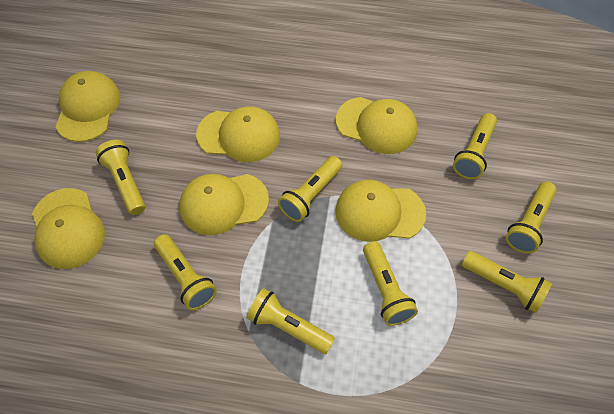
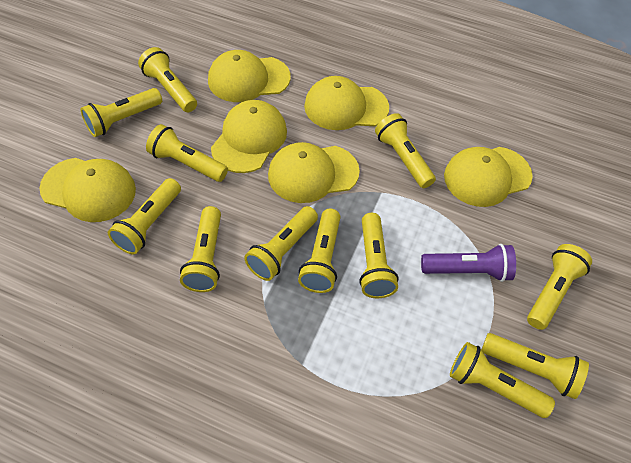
purple flashlight: none = 0 -> [421,244,516,282] = 1
yellow flashlight: [96,140,145,215] [154,234,217,310] [246,288,335,354] [278,156,343,222] [363,241,418,326] [453,113,497,179] [462,251,552,313] [506,182,557,254] = 8 -> [80,88,162,137] [108,178,181,254] [138,47,197,112] [146,124,228,182] [180,206,221,292] [244,206,318,281] [298,209,341,293] [359,213,399,298] [375,113,436,188] [450,342,555,418] [482,333,589,399] [527,244,592,330] = 12

